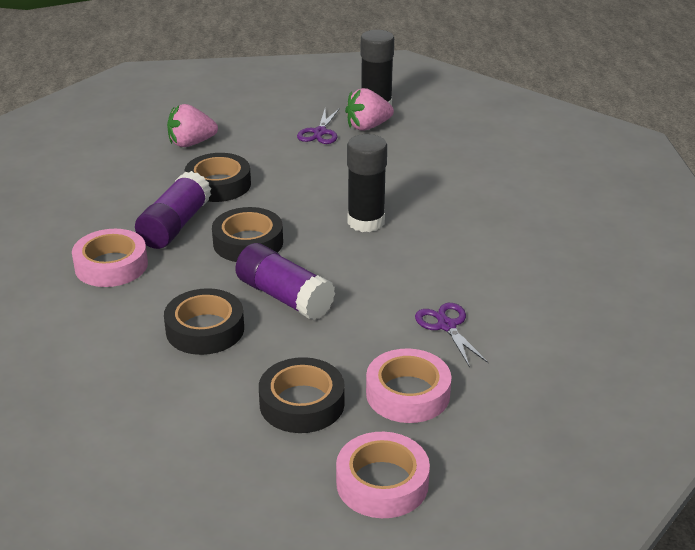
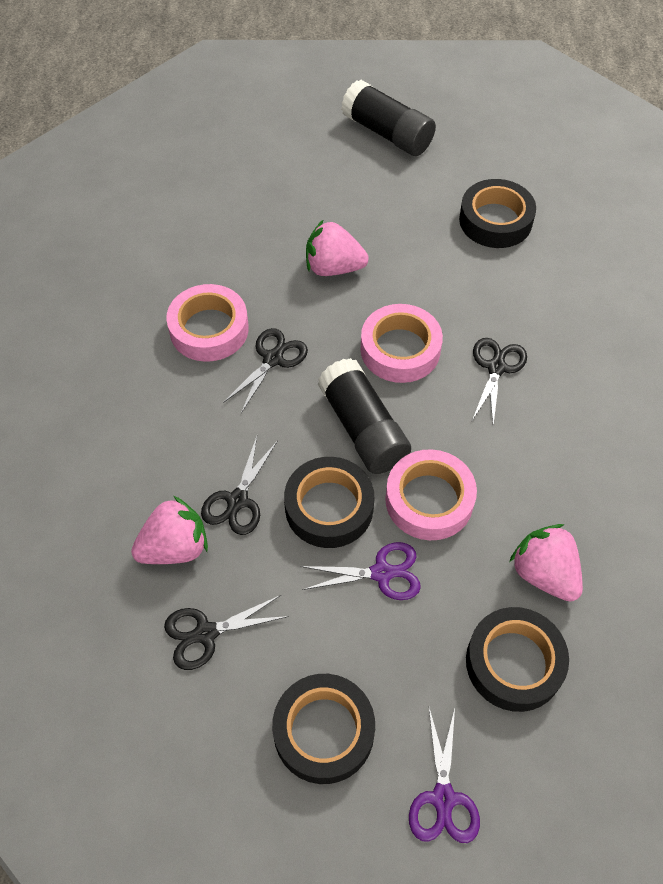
black scissors: none = 0 -> [164,595,289,670] [201,436,278,535] [223,328,308,413] [472,338,527,426] = 4
pink strawberry: [167,104,218,147] [345,88,394,130] = 2 -> [131,496,208,564] [306,219,369,276] [510,524,583,602] = 3
purple glue stick: [135,171,211,249] [235,243,335,320] = 2 -> none = 0

